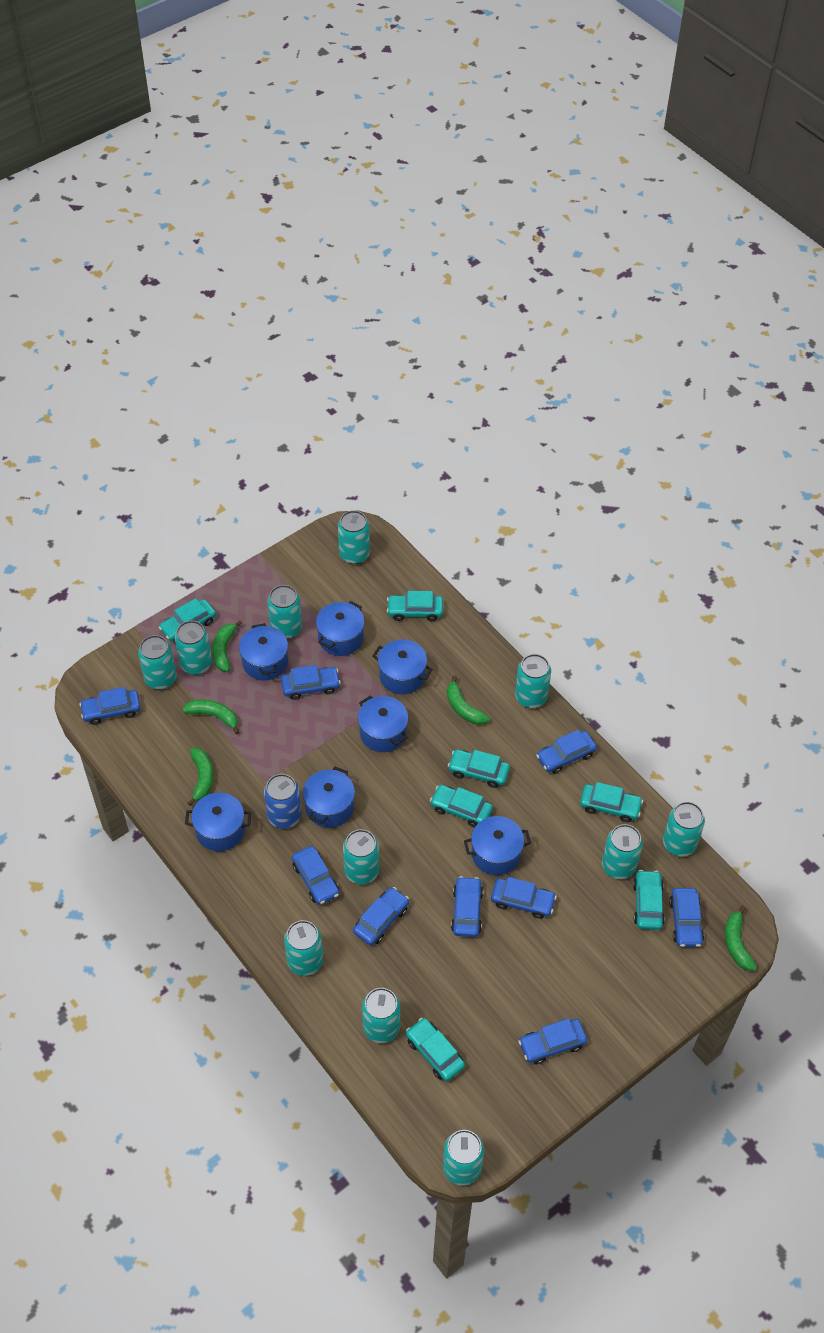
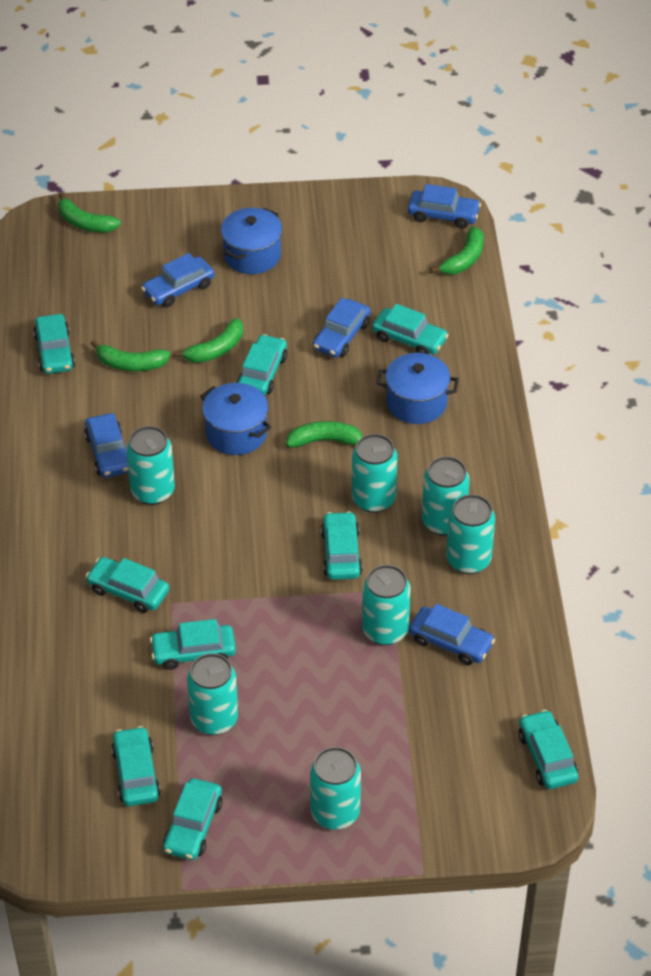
blue can: [264,774,302,829] = 1 -> none = 0
blue car: [79,687,141,725] [281,665,341,700] [292,846,340,905] [353,887,409,946] [451,876,483,937] [491,877,557,919] [518,1019,587,1064] [536,730,597,774] [669,888,704,947] = 9 -> [84,413,128,478] [141,253,214,307] [313,298,370,357] [408,184,481,229] [409,604,495,665] = 5
blue pot: [185,793,251,851] [239,623,288,681] [303,767,355,828] [316,601,365,656] [358,695,408,752] [373,640,433,694] [464,816,531,875] = 7 -> [200,383,271,455] [221,208,282,274] [377,353,459,424] = 3
turquoise can: [138,635,177,690] [175,621,212,675] [267,585,302,639] [284,920,323,976] [338,510,370,564] [343,829,379,884] [362,988,400,1043] [443,1130,484,1186] [515,654,551,708] [602,824,643,879] [663,802,705,857] = 11 -> [126,426,175,505] [187,653,238,735] [310,747,361,830] [352,434,398,513] [362,565,411,645] [422,456,470,536] [446,494,495,574] = 7
turquoise car: [159,598,216,642] [387,591,443,621] [406,1018,465,1081] [430,785,493,828] [448,750,510,788] [580,782,643,822] [633,870,665,930] = 7 -> [33,314,75,374] [86,557,169,613] [111,726,161,806] [150,619,236,670] [163,778,223,860] [237,334,287,395] [321,511,362,580] [372,304,448,354] [519,710,578,789] = 9

